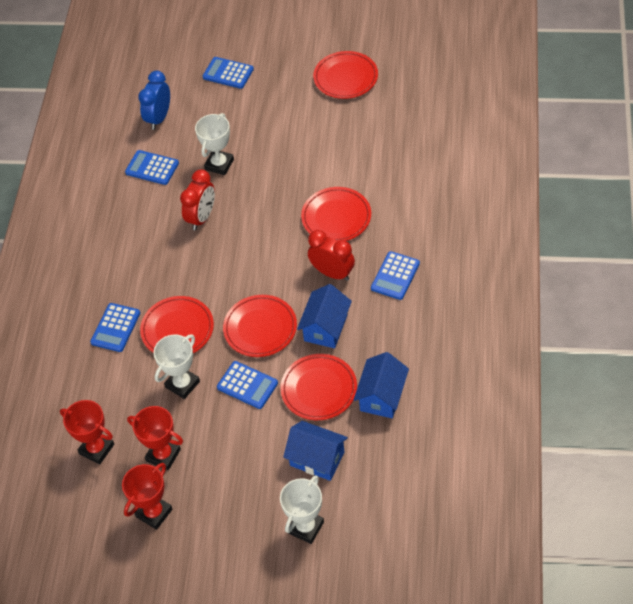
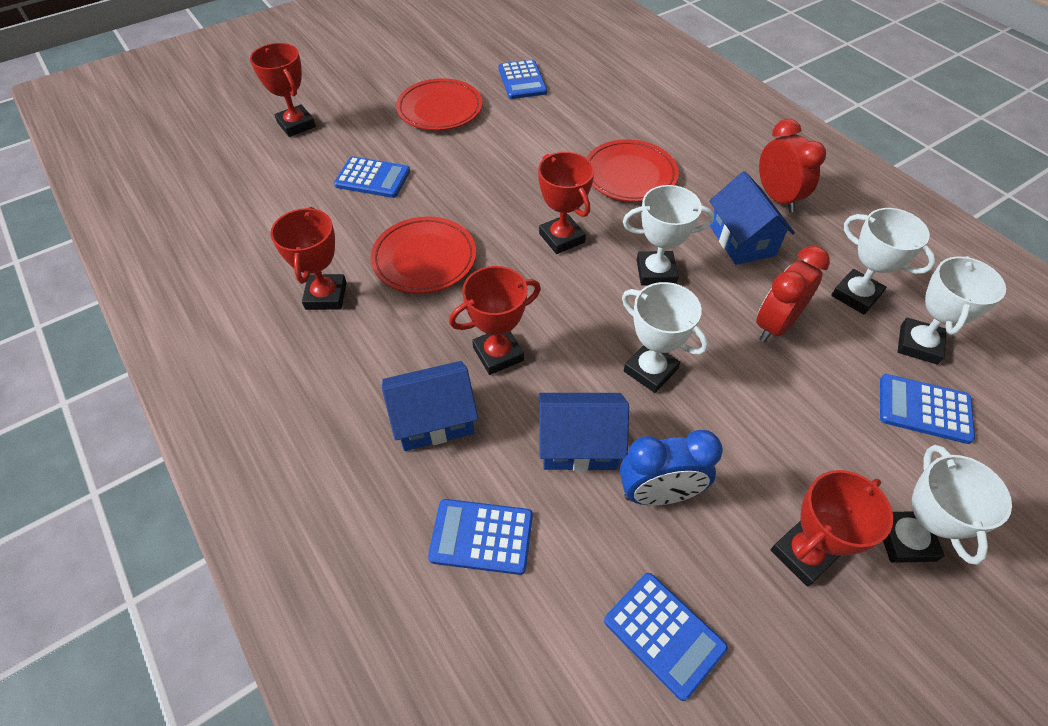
red plate: [140,296,214,353] [223,295,297,357] [280,354,357,420] [301,187,371,241] [313,51,378,99] = 5 -> [370,216,476,294] [396,78,482,131] [586,139,679,202] = 3
red trophy: [60,400,114,464] [122,463,173,530] [127,406,183,470] = 3 -> [250,43,316,137] [270,207,347,310] [449,266,541,375] [538,152,594,254] [771,470,893,587] = 5
white trophy: [153,334,200,399] [195,113,234,175] [280,475,324,544] = 3 -> [622,282,709,393] [623,185,714,286] [831,208,936,315] [883,445,1012,564] [897,256,1006,365] = 5

